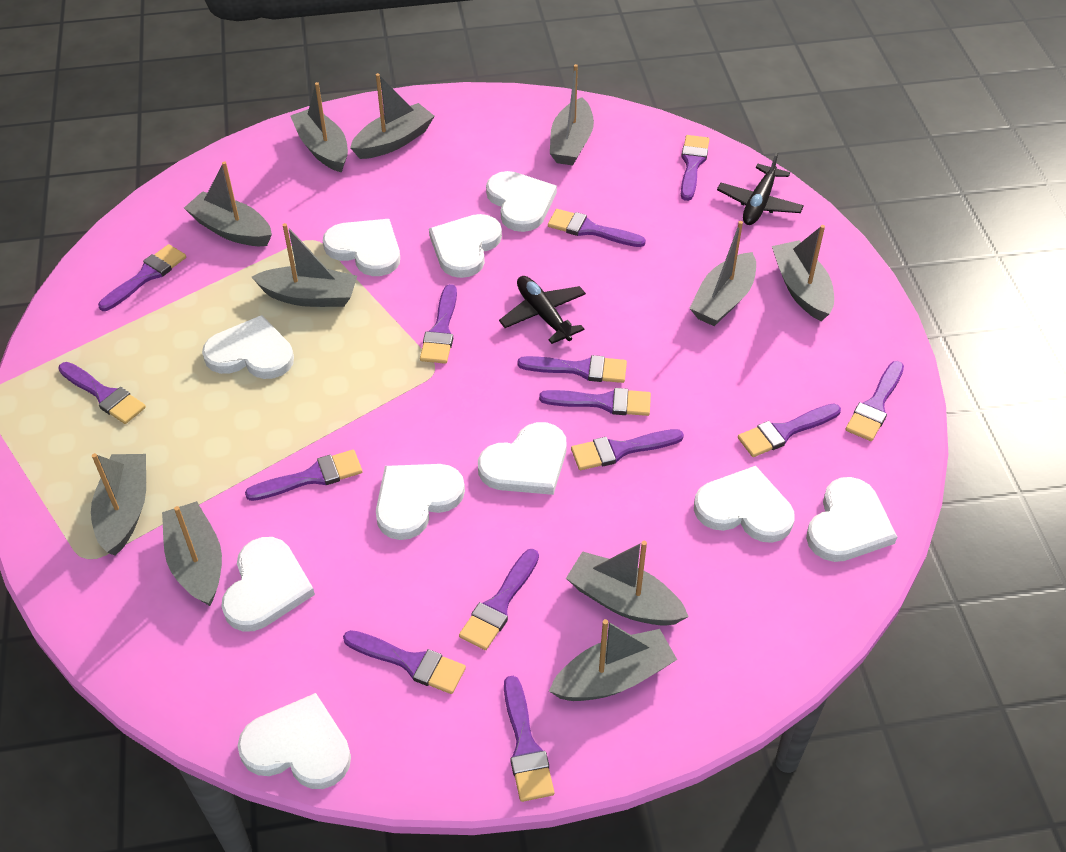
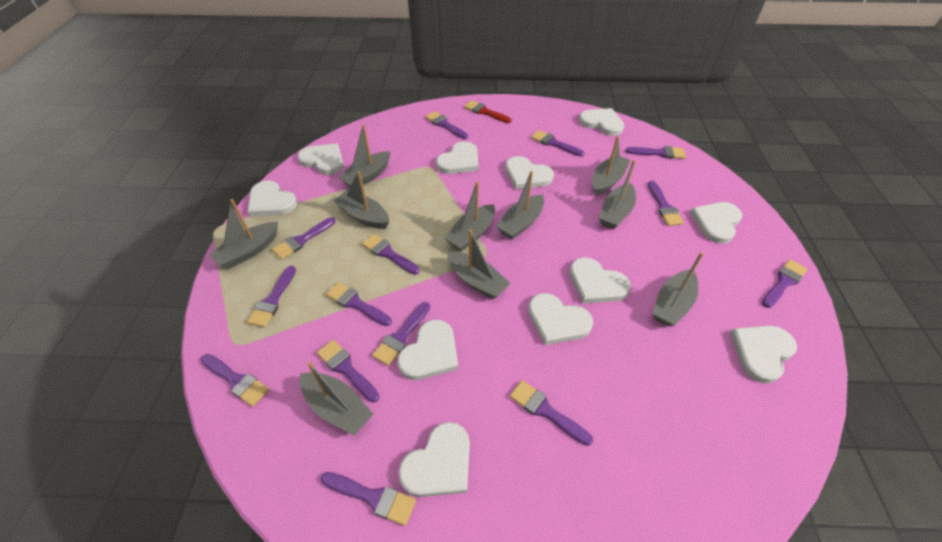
black plane: [499,276,586,344] [717,152,804,225] = 2 -> none = 0
grey boat: [91,453,146,555] [162,501,222,606] [184,161,272,246] [252,223,357,307] [291,82,348,172] [350,73,435,159] [549,619,677,701] [550,64,594,165] [566,541,689,626] [689,221,756,326] [772,225,834,321] = 11 -> [209,199,278,269] [300,362,373,436] [333,171,389,229] [338,125,390,187] [444,181,495,251] [447,229,511,299] [496,171,544,239] [592,136,631,196] [599,160,636,229] [652,252,703,326] = 10
red brush: none = 0 -> [464,100,512,123] = 1
white heart: [202,315,294,379] [221,537,315,632] [238,693,351,789] [323,219,400,276] [376,464,465,540] [429,214,502,278] [478,422,567,495] [486,171,557,232] [694,466,795,543] [806,477,897,562] = 10 -> [248,181,297,216] [297,143,344,175] [397,320,458,380] [398,422,470,497] [436,141,478,174] [505,156,554,189] [528,293,593,345] [569,257,631,303] [579,108,624,136] [690,202,742,244] [730,326,797,384] = 11

